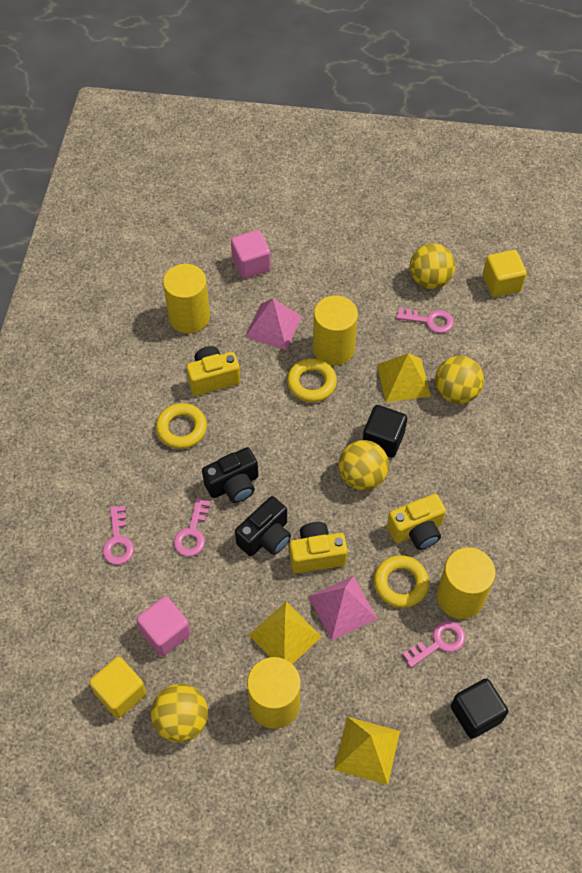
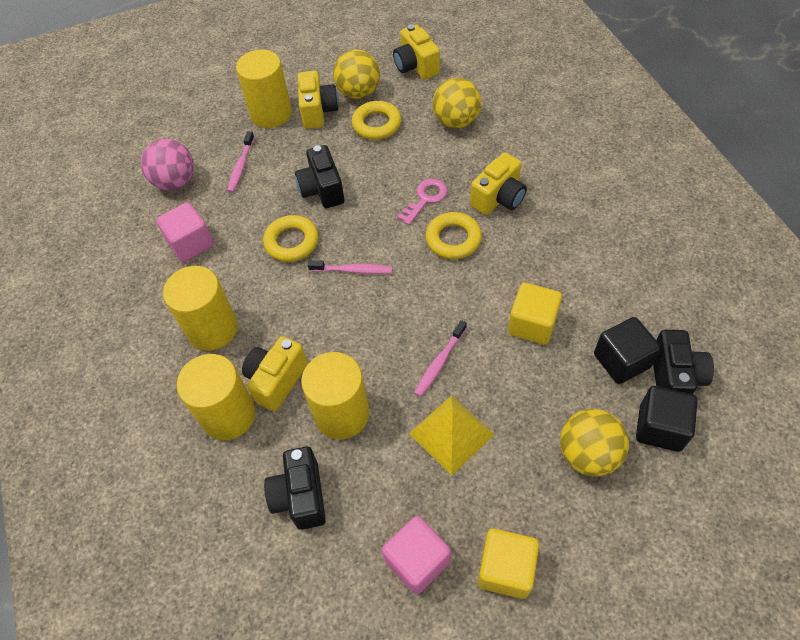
black camera: [202,447,258,503] [235,496,291,556] = 2 -> [264,447,326,530] [295,145,345,208] [653,330,714,394] = 3
pink ball: none = 0 -> [141,139,194,190] = 1
pink key: [102,506,134,565] [174,498,211,556] [396,307,454,333] [402,621,466,667] = 4 -> [397,179,448,225] = 1
pink pyramid: [245,299,302,350] [308,576,377,641] = 2 -> none = 0
pink toothbrush: none = 0 -> [227,131,255,193] [308,260,392,274] [414,320,467,397] = 3
yellow ball: [151,684,208,743] [338,440,389,491] [410,243,455,289] [435,356,484,404] = 4 -> [333,49,380,99] [433,78,481,128] [560,409,629,476] = 3
yellow camera: [186,346,240,396] [290,522,348,573] [387,494,446,550] = 3 -> [242,336,308,412] [298,71,339,129] [393,24,440,80] [470,153,527,215] = 4
yellow pyramid: [249,601,322,664] [334,717,400,785] [377,353,431,403] = 3 -> [409,395,495,475] = 1

